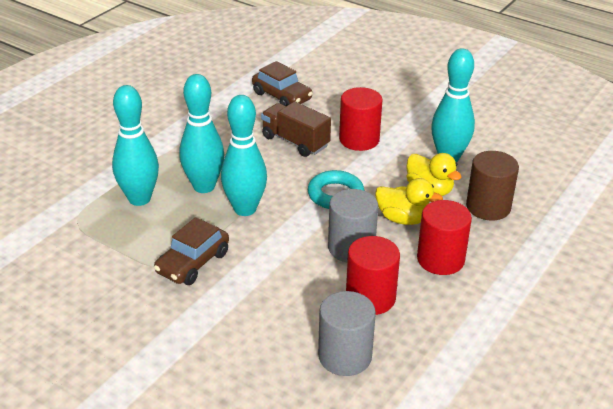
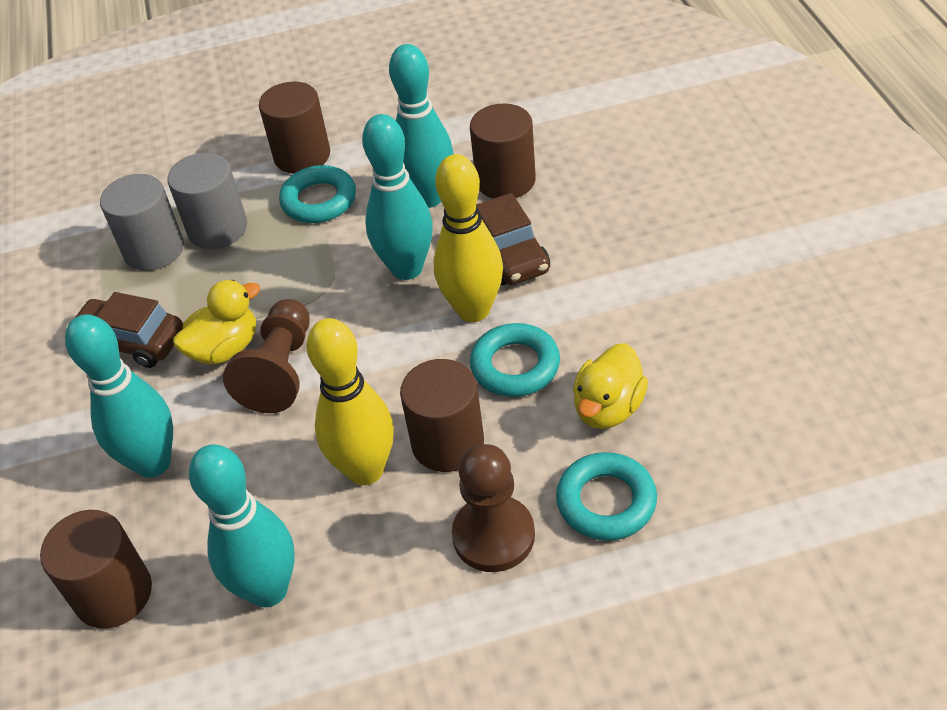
brown cylinder: [466,151,519,220] = 1 -> [40,510,152,629] [259,81,330,174] [400,359,484,472] [470,103,536,199] = 4
brown pawn: none = 0 -> [223,299,309,413] [452,444,535,572] = 2
brown truck: [261,101,331,157] = 1 -> none = 0
red cylinder: [339,87,383,151] [346,236,400,315] [417,200,472,275] = 3 -> none = 0
turquoise ring: [308,170,364,209] = 1 -> [279,165,356,223] [470,323,560,397] [556,452,657,541] = 3
yellow bowling pin: none = 0 -> [307,318,394,485] [433,154,503,322] = 2

